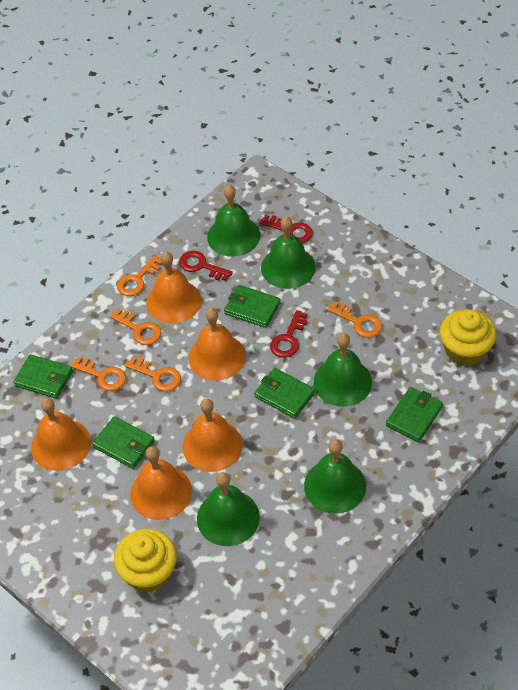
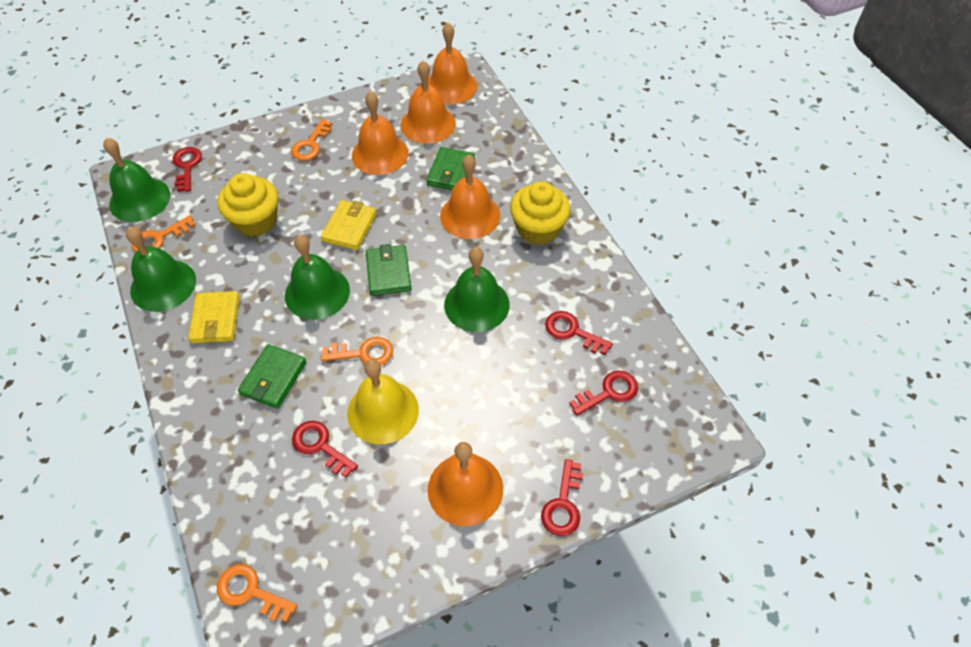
green bell: [197,472,260,546] [207,185,260,257] [261,216,315,289] [304,439,366,514] [314,333,372,407] = 5 -> [103,138,170,222] [126,227,196,312] [285,235,350,320] [444,247,510,332] = 4
green wallet: [13,354,73,399] [92,416,155,469] [224,285,281,328] [254,368,315,419] [386,387,443,442] = 5 -> [238,344,306,409] [366,244,412,296] [426,147,475,190] = 3
orange key: [70,357,126,391] [110,309,161,345] [117,255,162,296] [125,357,181,392] [327,302,382,338] = 5 -> [132,215,196,252] [217,564,297,622] [291,119,332,161] [321,337,393,365] = 4
red key: [179,251,233,281] [259,215,313,243] [270,310,307,358] = 3 -> [173,147,202,192] [292,421,358,478] [541,459,583,536] [545,311,613,355] [569,371,638,416] = 5
yellow bell: none = 0 -> [347,359,419,444] = 1
yellow wallet: none = 0 -> [188,291,240,343] [321,200,377,250] = 2

